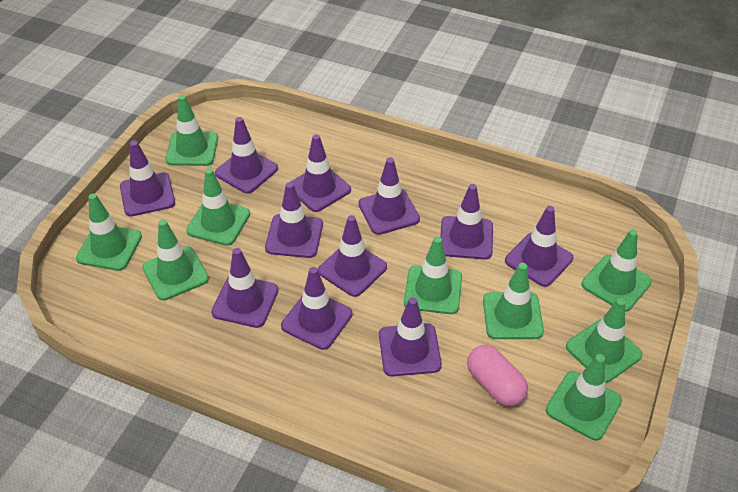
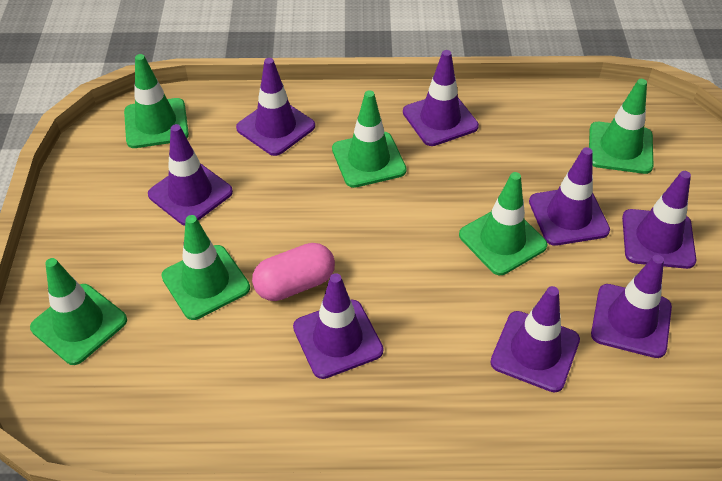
green traffic cone: [76,193,142,271] [142,220,209,301] [165,95,218,166] [186,168,250,246] [404,236,462,314] [483,263,544,339] [546,354,622,440] [566,298,643,383] [581,230,652,312] = 9 -> [30,258,127,365] [124,54,189,148] [161,215,250,320] [332,90,407,188] [459,172,547,275] [589,79,654,174] = 6
purple traffic cone: [120,141,175,217] [211,248,279,328] [215,117,278,194] [265,182,323,258] [281,267,352,350] [290,134,351,212] [318,215,387,297] [358,158,420,235] [379,297,442,377] [440,184,493,260] [505,206,573,287] = 11 -> [148,124,233,226] [236,58,315,156] [293,273,383,379] [403,50,479,146] [490,286,580,392] [529,147,610,246] [591,255,672,358] [622,171,696,269] = 8

